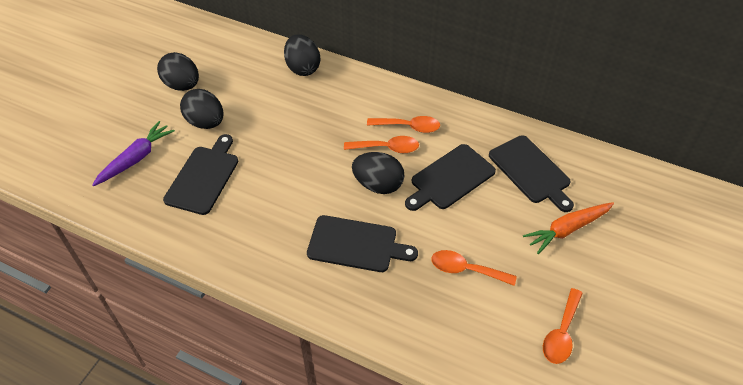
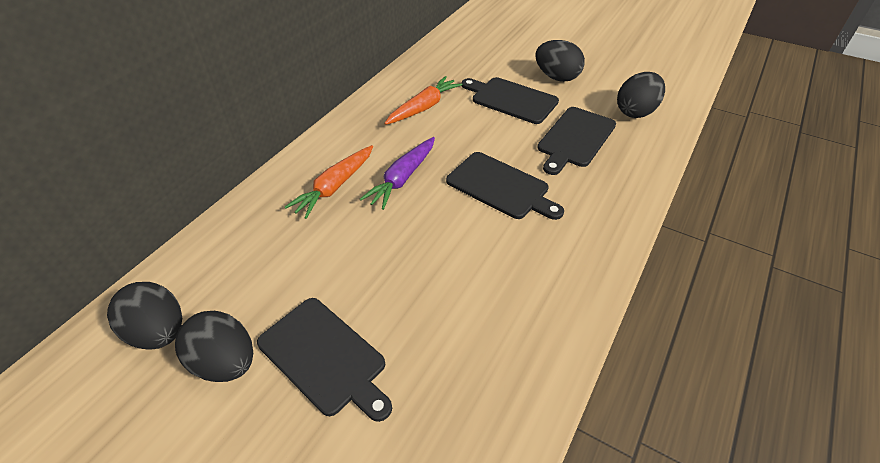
orange carrot: [523,202,614,254] = 1 -> [285,145,373,219] [384,76,462,125] = 2
orange spoon: [344,136,419,153] [367,116,440,133] [431,250,517,286] [543,288,583,364] = 4 -> none = 0

